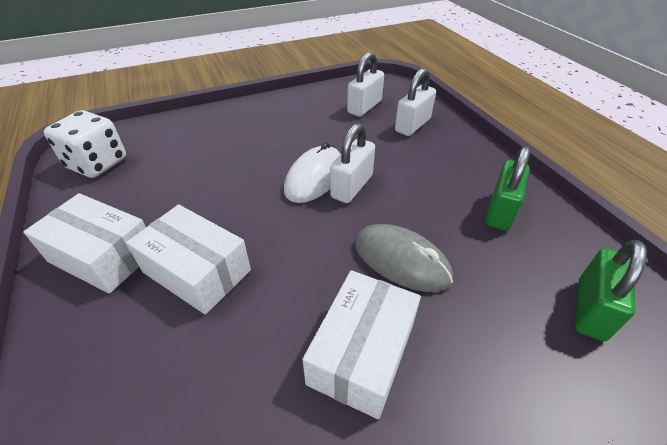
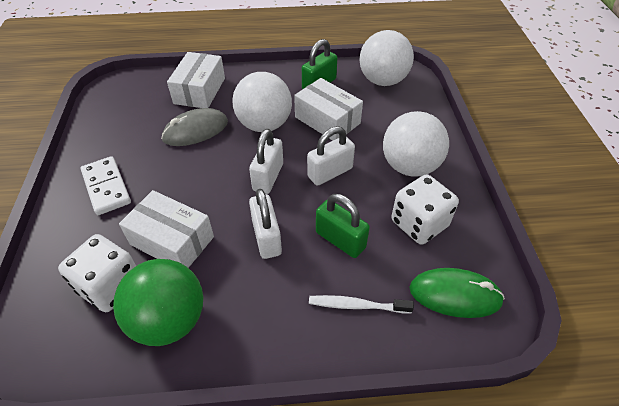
green ball: none = 0 -> [113,259,203,346] = 1
green mouse: none = 0 -> [409,268,505,318] = 1
white ball: none = 0 -> [232,72,292,132] [360,30,414,86] [383,111,449,177] = 3
white dice: [44,110,126,178] = 1 -> [58,234,136,312] [391,174,459,245] = 2
white domino: none = 0 -> [80,156,131,215] = 1
white mouse: [284,142,341,203] = 1 -> none = 0
white toothbrush: none = 0 -> [309,295,414,313] = 1

